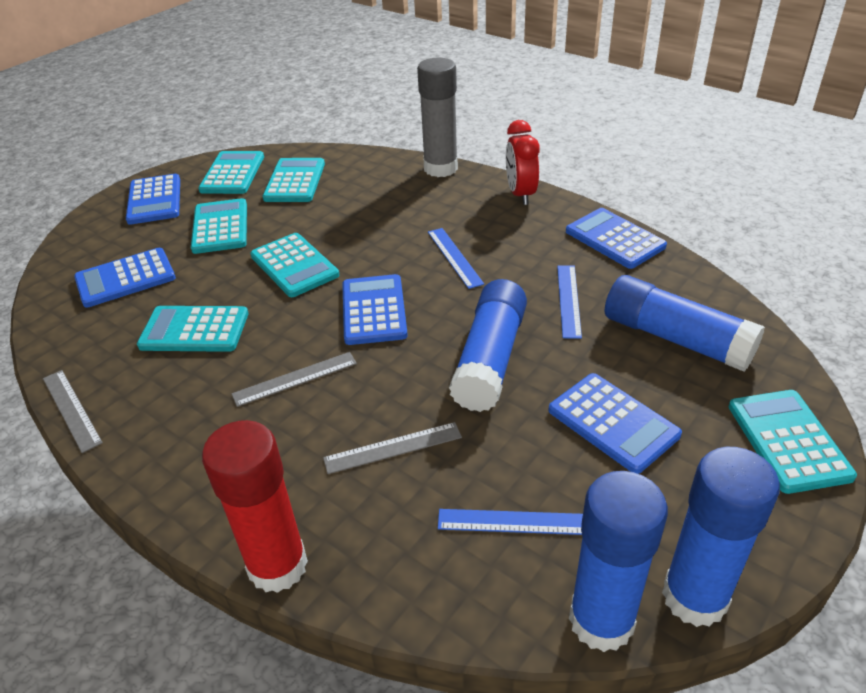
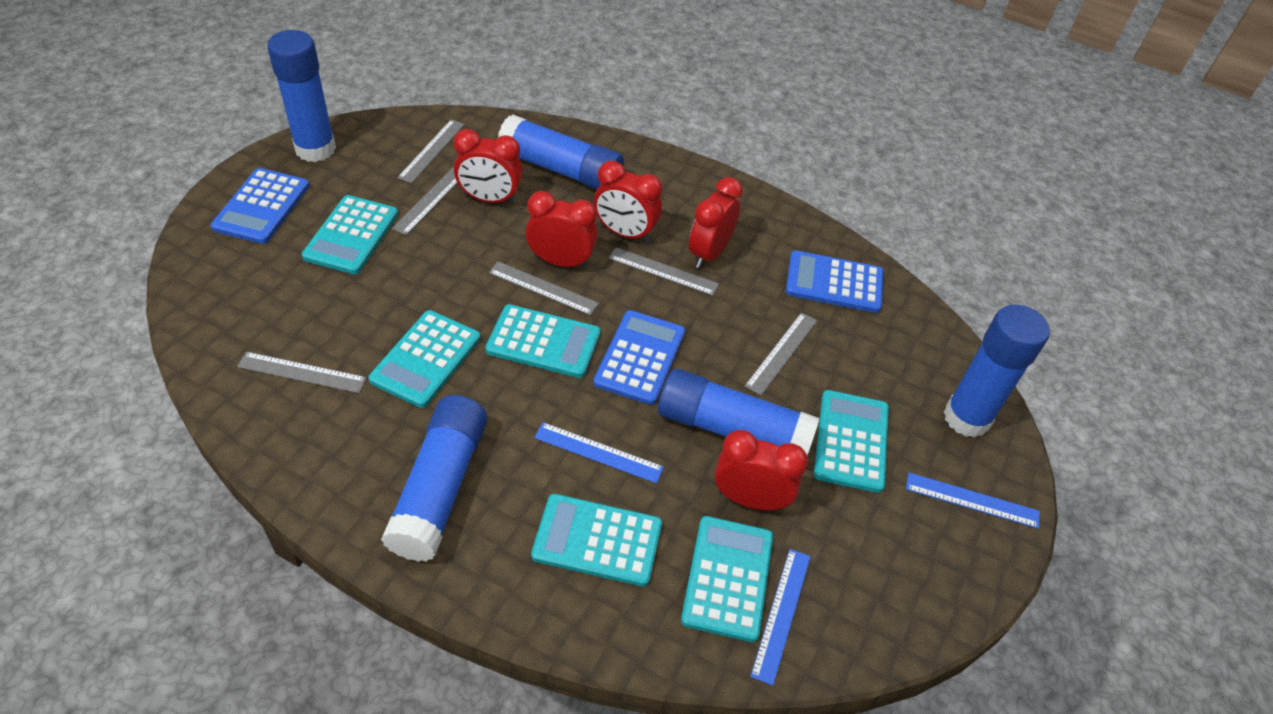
blue calculator: [74,248,176,308] [126,174,180,225] [342,274,408,345] [548,373,682,474] [566,208,667,269] = 5 -> [211,168,309,244] [593,310,685,405] [786,251,883,313] = 3
blue glue stick: [449,279,527,412] [569,471,668,652] [605,275,765,372] [662,447,780,627] = 4 -> [267,30,336,162] [381,395,487,562] [498,115,624,190] [658,368,819,455] [944,305,1050,438] = 5
grey glue stick: [417,58,458,177] = 1 -> none = 0
grey ruler: [43,370,103,453] [232,352,357,407] [323,422,462,474] = 3 -> [237,352,367,393] [392,167,457,235] [397,119,465,183] [489,261,599,315] [609,247,719,296] [745,312,817,395] = 6
red clock: [506,120,540,205] = 1 -> [454,129,523,204] [526,191,598,269] [594,161,662,242] [689,177,743,268] [715,430,808,510] = 5
red glue stick: [202,420,308,593] = 1 -> none = 0

